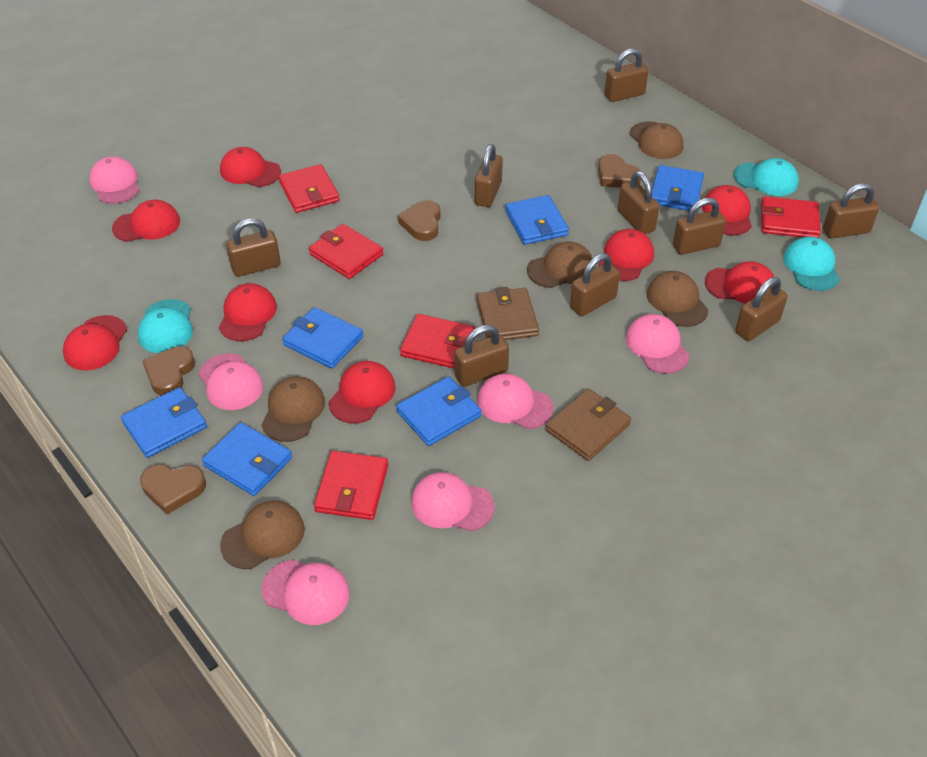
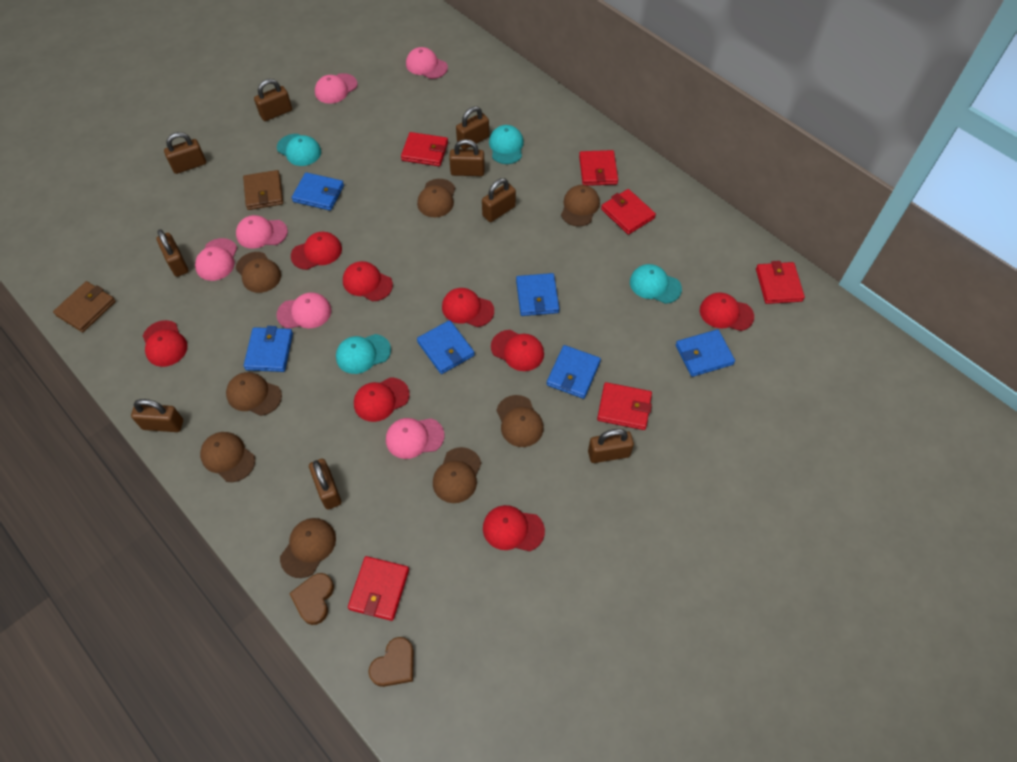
brown cap: [220,501,305,569] [261,376,325,442] [527,242,594,288] [630,121,684,159] [646,271,708,327] = 5 -> [200,432,255,482] [226,372,282,416] [236,252,281,293] [280,518,336,578] [417,179,455,217] [433,447,481,503] [496,395,544,447] [561,185,600,227] = 8
brown heart: [140,464,206,514] [142,346,195,396] [398,200,440,241] [598,154,641,188] = 4 -> [289,573,334,625] [368,637,414,687] = 2
red wallet: [279,164,340,213] [309,224,383,279] [314,451,388,520] [400,314,475,368] [761,196,821,238] = 5 -> [348,556,409,621] [401,132,448,166] [579,150,618,186] [597,382,652,430] [601,189,656,235] [756,261,805,304] = 6
turquoise cap: [138,299,193,353] [734,158,799,196] [783,237,840,291] = 3 -> [277,134,321,166] [336,334,391,374] [489,125,524,164] [630,264,682,304] = 4

